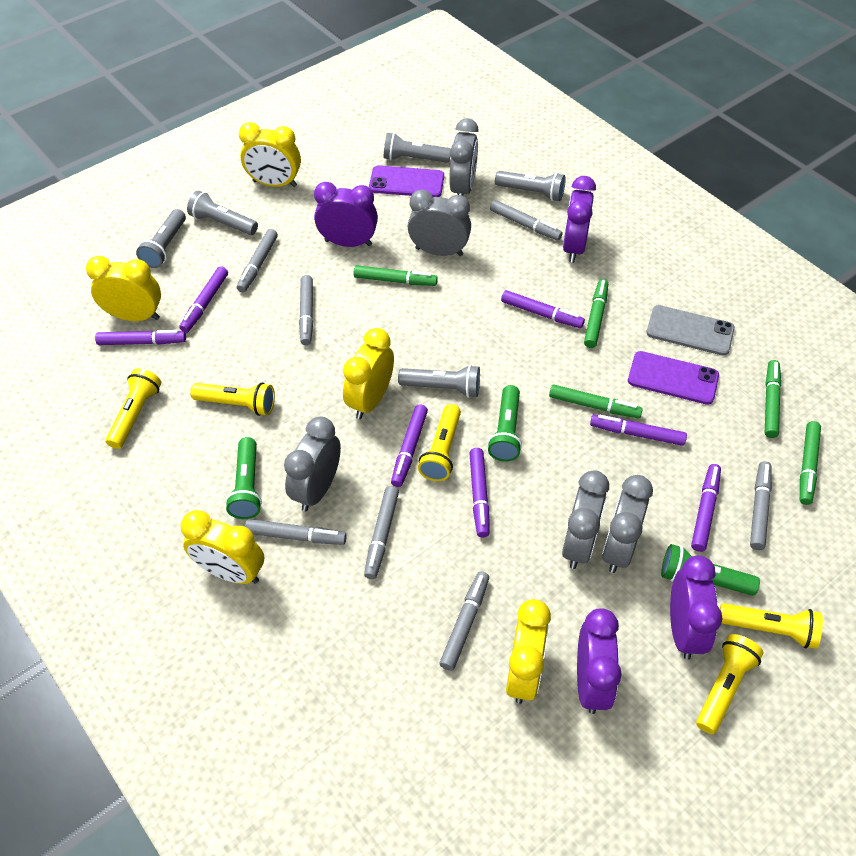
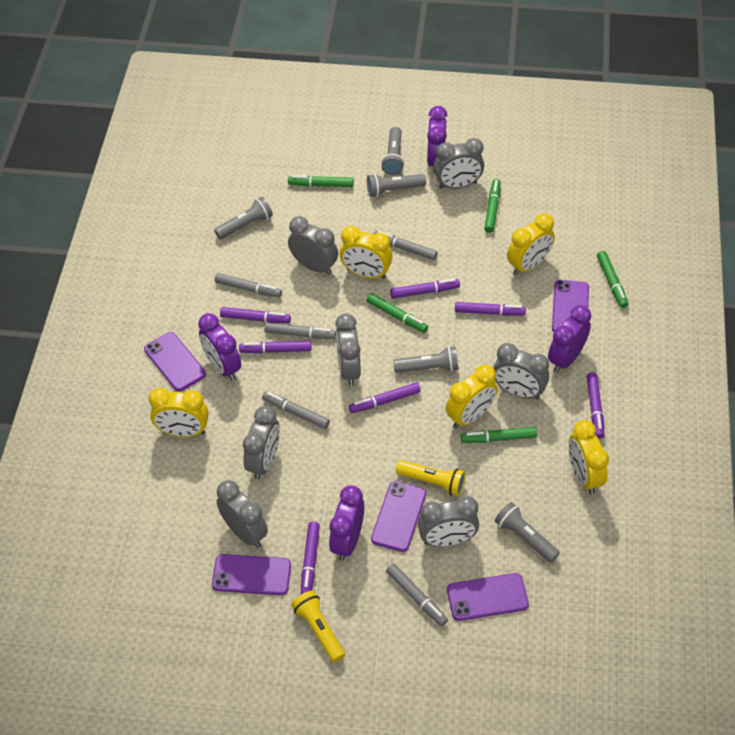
green flashlight: [225,437,262,519] [488,385,522,462] [661,544,760,596] = 3 -> none = 0
grey clock: [284,416,341,512] [408,190,471,256] [449,118,479,196] [562,470,609,569] [602,475,653,573] = 5 -> [217,480,268,548] [243,406,280,480] [288,216,338,275] [335,313,361,386] [418,496,479,547] [434,138,484,189] [493,343,549,400] = 7
grey marker: [237,229,278,292] [245,519,347,545] [299,275,313,345] [364,486,399,579] [439,571,489,671] [490,200,563,240] [750,461,772,550] = 7 -> [215,273,282,298] [262,391,330,429] [264,322,336,339] [373,231,437,260] [386,564,448,626] = 5
grey phone: [646,305,735,356] = 1 -> none = 0
purple phone: [369,165,444,197] [628,351,719,405] = 2 -> [144,332,206,391] [212,554,291,595] [371,481,426,552] [447,573,529,621] [552,280,589,332] = 5
yellow flashlight: [105,368,161,449] [190,382,275,416] [418,404,461,481] [696,634,764,734] [720,603,823,649] = 5 -> [291,591,345,663] [396,460,466,496] = 2

